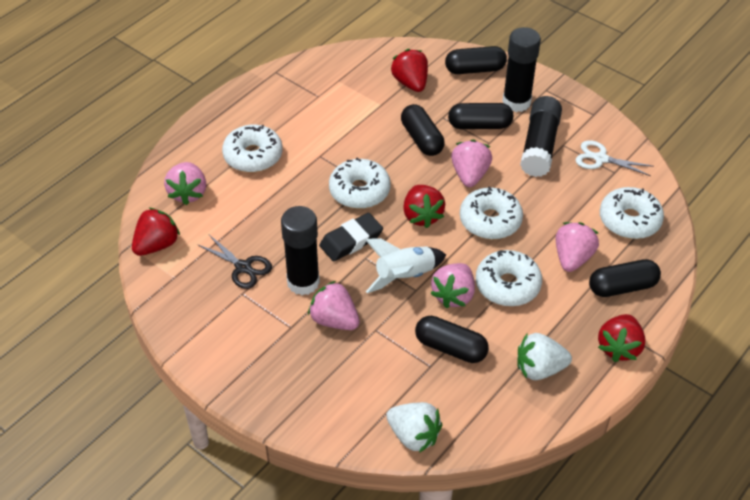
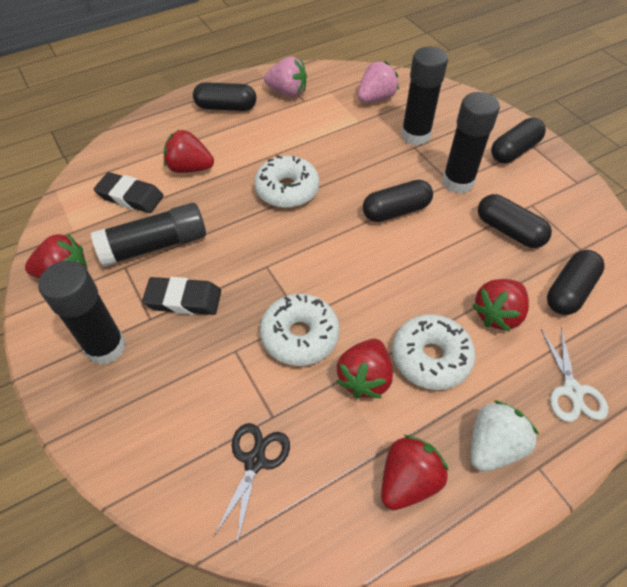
black eraser: [319,213,383,262] = 1 -> [94,172,164,213] [142,277,221,315] = 2
black glue stick: [281,206,320,295] [502,27,541,112] [520,96,562,177] = 3 -> [38,261,126,365] [91,203,206,267] [401,47,448,146] [442,92,500,194] = 4
pink strawberry: [164,162,206,205] [308,281,360,330] [430,263,475,308] [451,139,492,187] [556,222,599,272] = 5 -> [264,57,307,97] [358,61,399,103] = 2
red strawberry: [132,208,180,256] [391,49,428,92] [403,185,445,228] [598,314,646,362] = 4 -> [25,233,87,278] [164,130,214,173] [336,339,393,399] [381,435,449,510] [472,279,529,332] = 5
white donut: [222,125,283,172] [329,158,391,209] [460,186,523,239] [476,250,542,306] [600,187,664,239] = 5 -> [254,155,320,208] [260,294,339,366] [392,314,475,390] = 3
white rocket: [365,238,446,293] = 1 -> none = 0
white strawberry: [386,402,442,453] [517,333,572,380] = 2 -> [471,400,539,472] = 1

